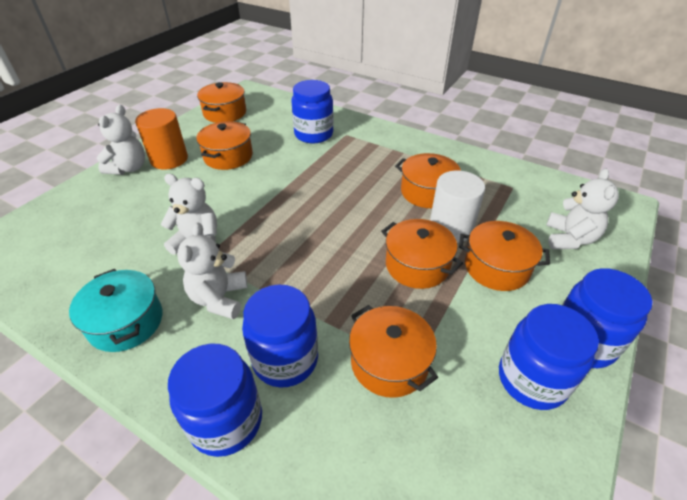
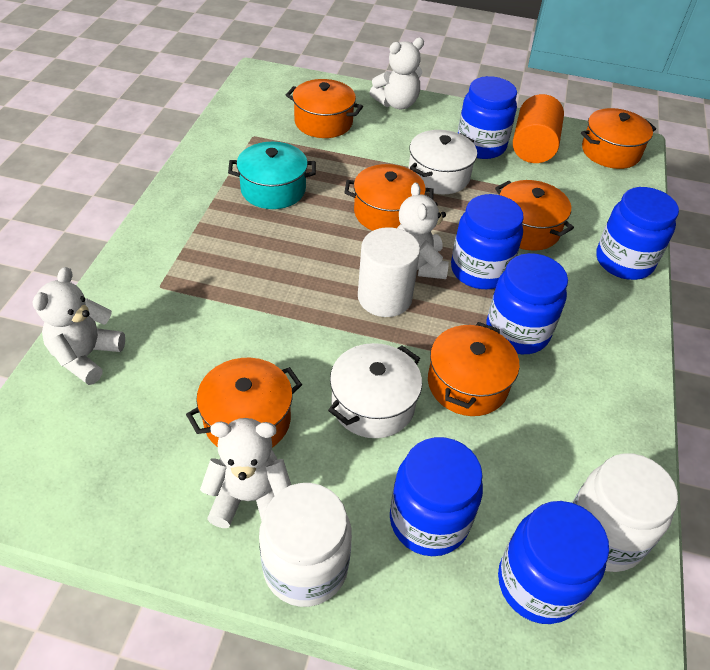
blue jar: [168,344,262,457] [242,285,318,388] [291,80,334,143] [499,304,599,410] [562,268,653,368] = 5 -> [390,437,483,556] [451,194,524,289] [458,76,517,159] [486,253,568,354] [498,501,609,624] [596,187,679,280] = 6
white jar: none = 0 -> [259,483,352,607] [572,453,678,572] = 2
white pot: none = 0 -> [328,343,422,438] [408,130,477,195] = 2

